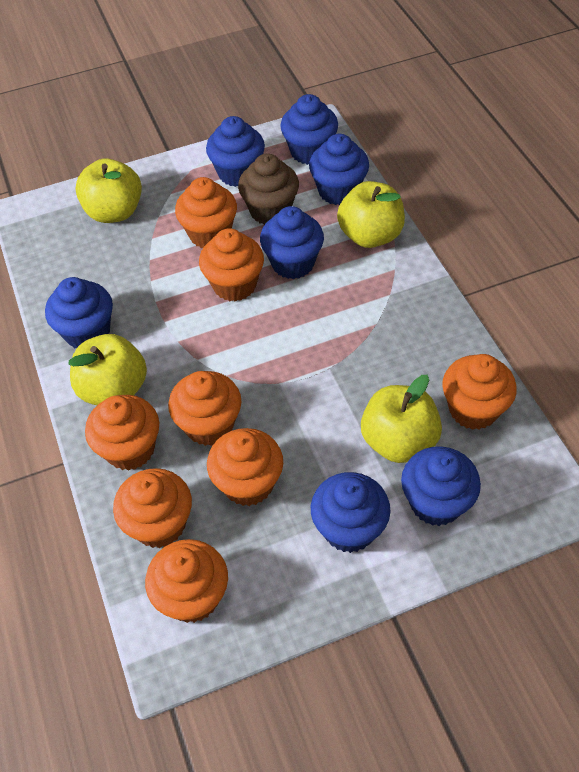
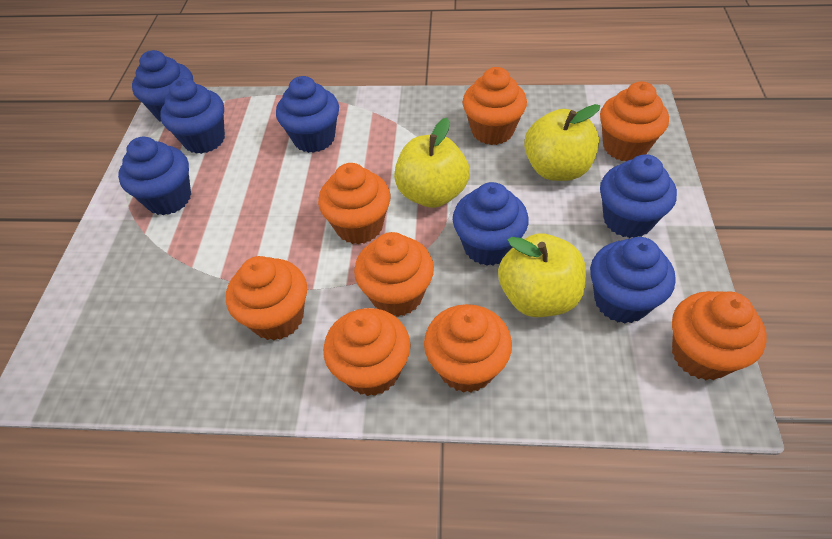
brown cupcake: [238,154,299,225] = 1 -> none = 0
yellow apple: [68,334,147,405] [75,158,142,223] [337,181,405,248] [361,375,442,463] = 4 -> [394,118,470,208] [498,233,586,317] [524,104,600,181] = 3

